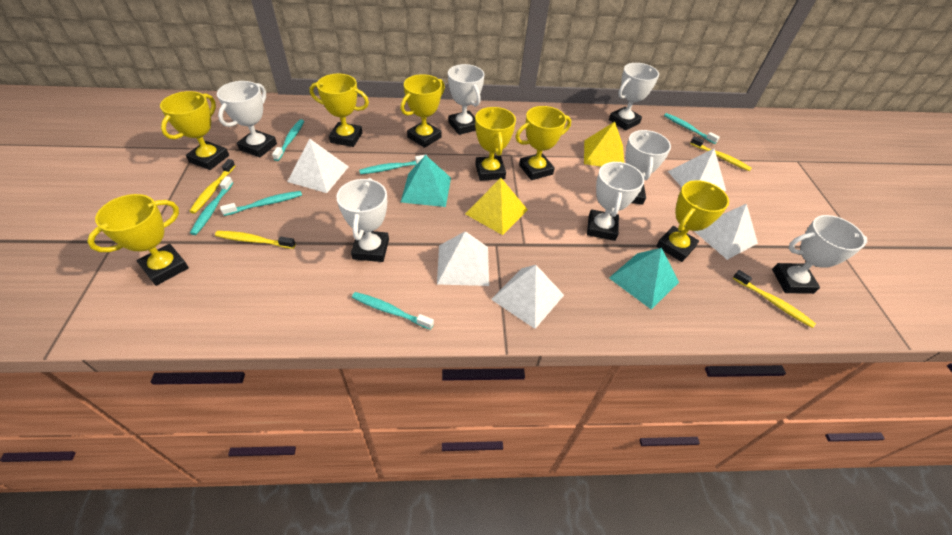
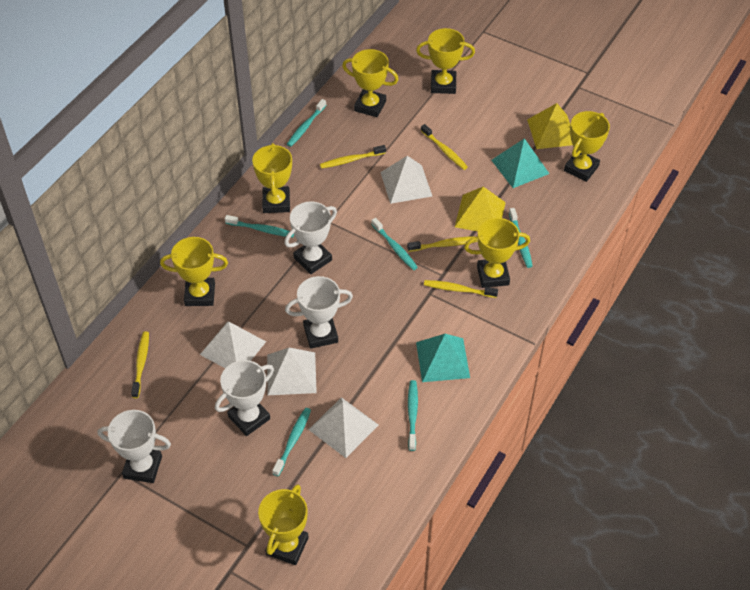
white pyramid: [287,139,349,193] [437,231,489,286] [491,265,564,329] [668,148,726,191] [694,204,758,260] = 5 -> [200,321,266,368] [267,348,317,395] [309,397,378,458] [380,156,432,204] = 4
white trophy: [217,81,277,157] [336,178,389,262] [448,64,485,135] [587,162,644,241] [609,63,659,131] [625,130,671,205] [772,215,868,294] = 7 -> [98,410,171,483] [215,360,274,436] [284,201,337,274] [285,276,353,349] = 4
yellow toothbrush: [189,159,235,214] [215,231,296,249] [690,136,752,171] [733,270,816,328] = 4 -> [131,331,149,398] [320,145,386,169] [407,236,478,252] [421,124,468,170] [424,280,498,298] = 5

